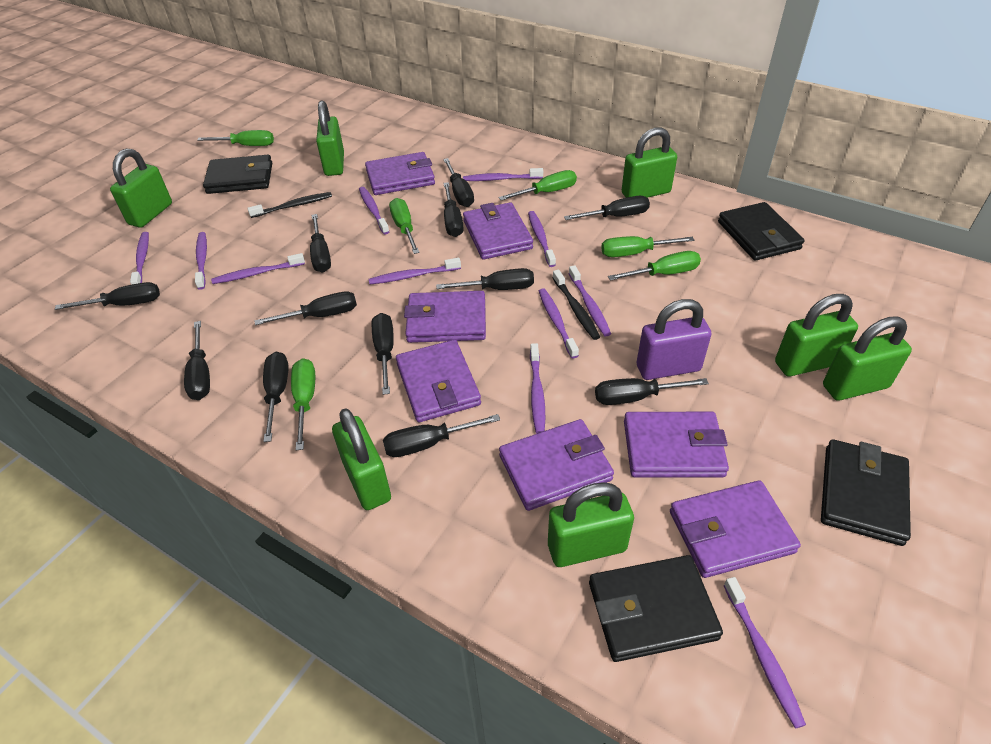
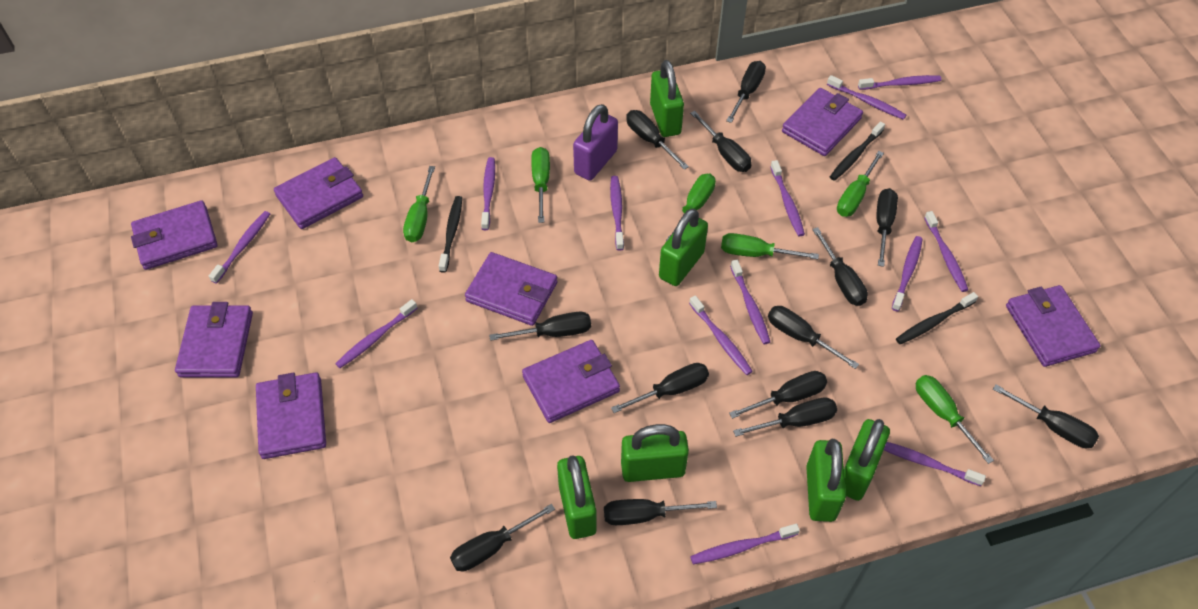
black screwdriver: [55,282,160,310] [184,321,210,400] [254,291,357,325] [263,352,289,442] [310,214,331,272] [372,313,394,395] [383,414,500,457] [436,268,534,290] [443,158,474,207] [443,182,464,237] [564,196,650,220] [595,378,709,405] = 12 -> [450,504,555,571] [489,312,591,341] [604,499,717,525] [611,363,709,413] [626,110,689,170] [690,111,752,172] [726,61,766,123] [729,371,827,419] [733,397,837,437] [768,306,859,369] [812,227,868,306] [876,188,898,267] [993,384,1099,448] = 13
black toothbrush: [247,192,332,218] [553,270,600,340] = 2 -> [439,196,462,273] [830,121,885,181] [896,292,978,344] = 3
black wallet: [203,155,272,194] [589,555,723,662] [718,202,805,261] [821,439,911,546] = 4 -> none = 0
green padlock: [110,148,172,228] [316,100,344,176] [332,408,391,510] [548,482,634,567] [622,127,677,198] [775,294,858,376] [823,316,912,401] = 7 -> [557,455,596,539] [621,424,689,482] [650,60,684,137] [659,208,708,286] [806,439,846,522] [844,419,890,501] = 6
purple toothbrush: [130,232,149,285] [195,232,207,290] [211,253,305,284] [359,187,389,234] [369,258,461,285] [463,168,543,181] [528,211,556,267] [530,343,545,433] [539,288,579,359] [568,265,611,336] [723,577,806,729] = 11 -> [209,211,270,284] [335,299,417,368] [481,157,495,230] [610,176,624,251] [689,295,753,375] [690,524,800,564] [730,260,770,344] [770,160,805,236] [827,75,906,120] [858,75,941,90] [884,442,986,486] [892,236,923,311] [924,211,968,292] = 13
purple wallet: [365,152,435,195] [396,340,481,422] [404,291,486,343] [463,202,533,260] [499,419,614,511] [624,412,729,477] [670,480,801,578] = 7 -> [131,200,217,270] [175,302,253,378] [256,372,326,459] [274,157,363,229] [465,252,558,326] [522,340,620,423] [782,88,863,156] [1006,285,1101,367] = 8

